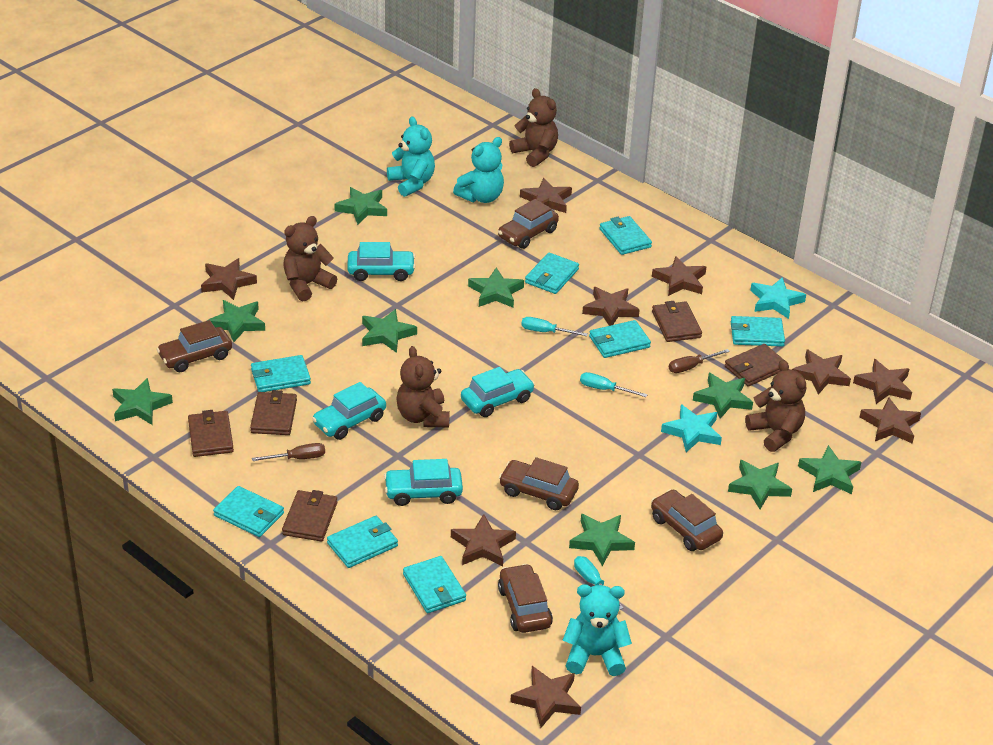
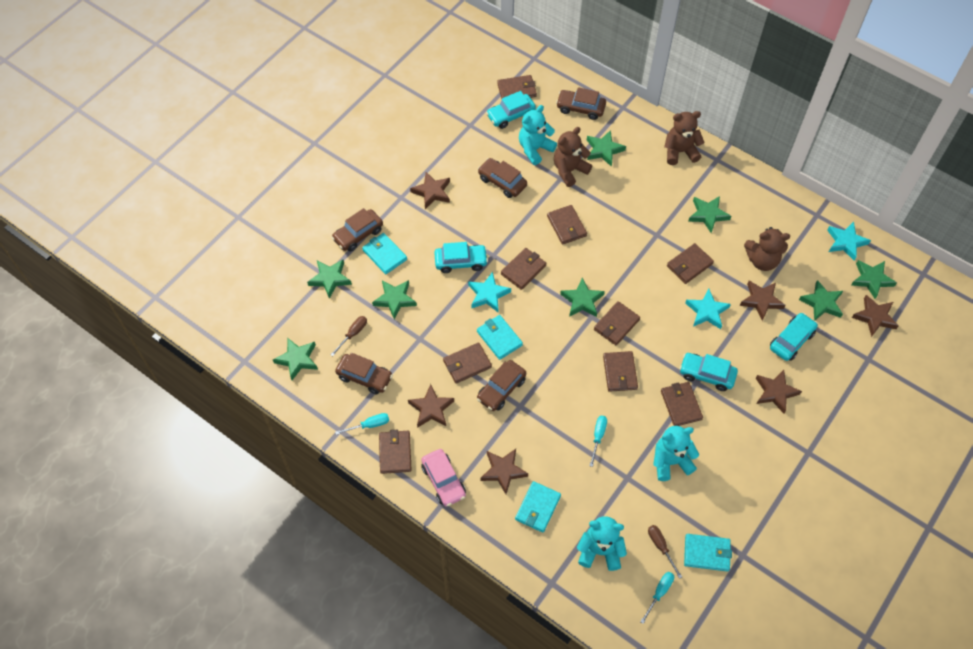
brown star: [201,258,257,300] [451,514,516,566] [510,666,581,728] [520,178,572,213] [582,287,640,326] [652,256,706,296] [792,350,851,395] [853,359,912,404] [860,397,921,444] = 9 -> [408,384,454,428] [410,172,450,209] [480,449,528,494] [740,281,786,321] [756,370,802,414] [852,295,899,337] = 6
brown teddy bear: [283,216,337,301] [396,346,450,427] [509,88,558,167] [745,360,806,452] = 4 -> [554,127,592,187] [664,111,705,165] [744,227,790,271] = 3
brown wallet: [188,410,234,457] [250,390,297,435] [282,490,338,542] [652,301,702,342] [725,344,784,386] = 5 -> [379,429,412,474] [443,342,492,384] [497,75,537,99] [501,248,546,290] [547,205,587,245] [594,301,640,345] [603,351,638,392] [661,382,703,426] [667,243,714,284] = 9
green star: [112,378,173,425] [207,300,265,342] [334,187,387,225] [362,309,417,353] [468,268,524,308] [569,514,635,566] [693,373,753,419] [728,460,792,509] [798,445,861,494] = 9 -> [273,338,318,380] [307,260,352,299] [372,280,417,319] [560,278,605,317] [587,130,626,167] [688,196,731,233] [799,280,843,321] [851,260,897,299] = 8
pink car: none = 0 -> [421,449,466,507] = 1
turquoise star: [661,404,722,452] [750,277,806,319] = 2 -> [468,272,511,312] [685,289,731,329] [827,222,871,261] = 3
turquoise wallet: [213,486,284,537] [251,355,311,392] [327,516,398,568] [403,556,466,613] [525,253,579,294] [589,320,651,358] [600,216,652,255] [731,316,785,347] = 8 -> [362,233,407,274] [477,315,523,360] [515,481,561,533] [684,534,732,572] = 4

